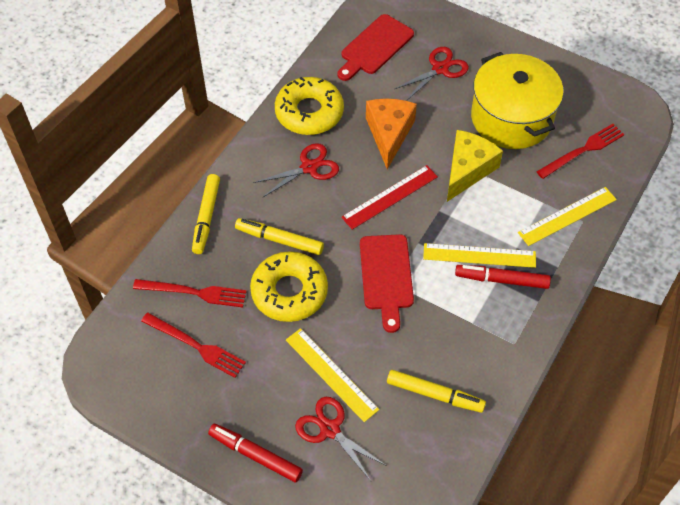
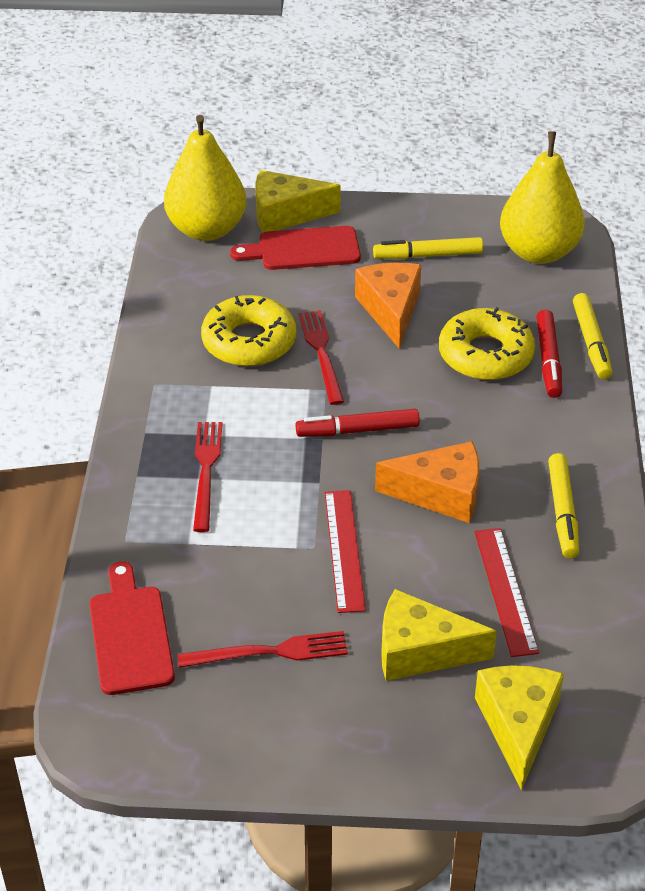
orange cheese: [366,98,417,169] = 1 -> [355,263,421,348] [375,441,479,523] = 2
red ruler: [341,165,438,230] = 1 -> [325,490,366,613] [475,528,539,657] = 2
red scissors: [254,143,339,197] [295,397,387,481] [395,47,469,100] = 3 -> none = 0
yellow cheese: [447,130,503,202] = 1 -> [255,170,341,233] [381,589,497,681] [475,665,564,791] = 3
yellow pear: none = 0 -> [164,115,247,241] [500,131,585,264] = 2
yellow pot: [471,52,563,149] = 1 -> none = 0
yellow ruler: [286,328,379,422] [423,243,536,268] [518,187,617,246] = 3 -> none = 0

